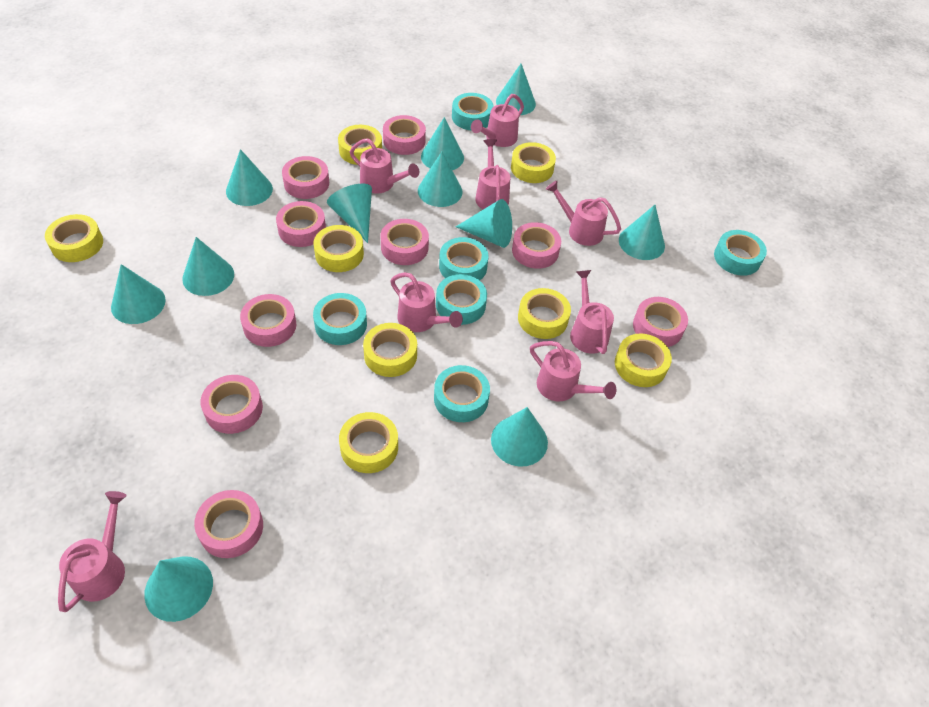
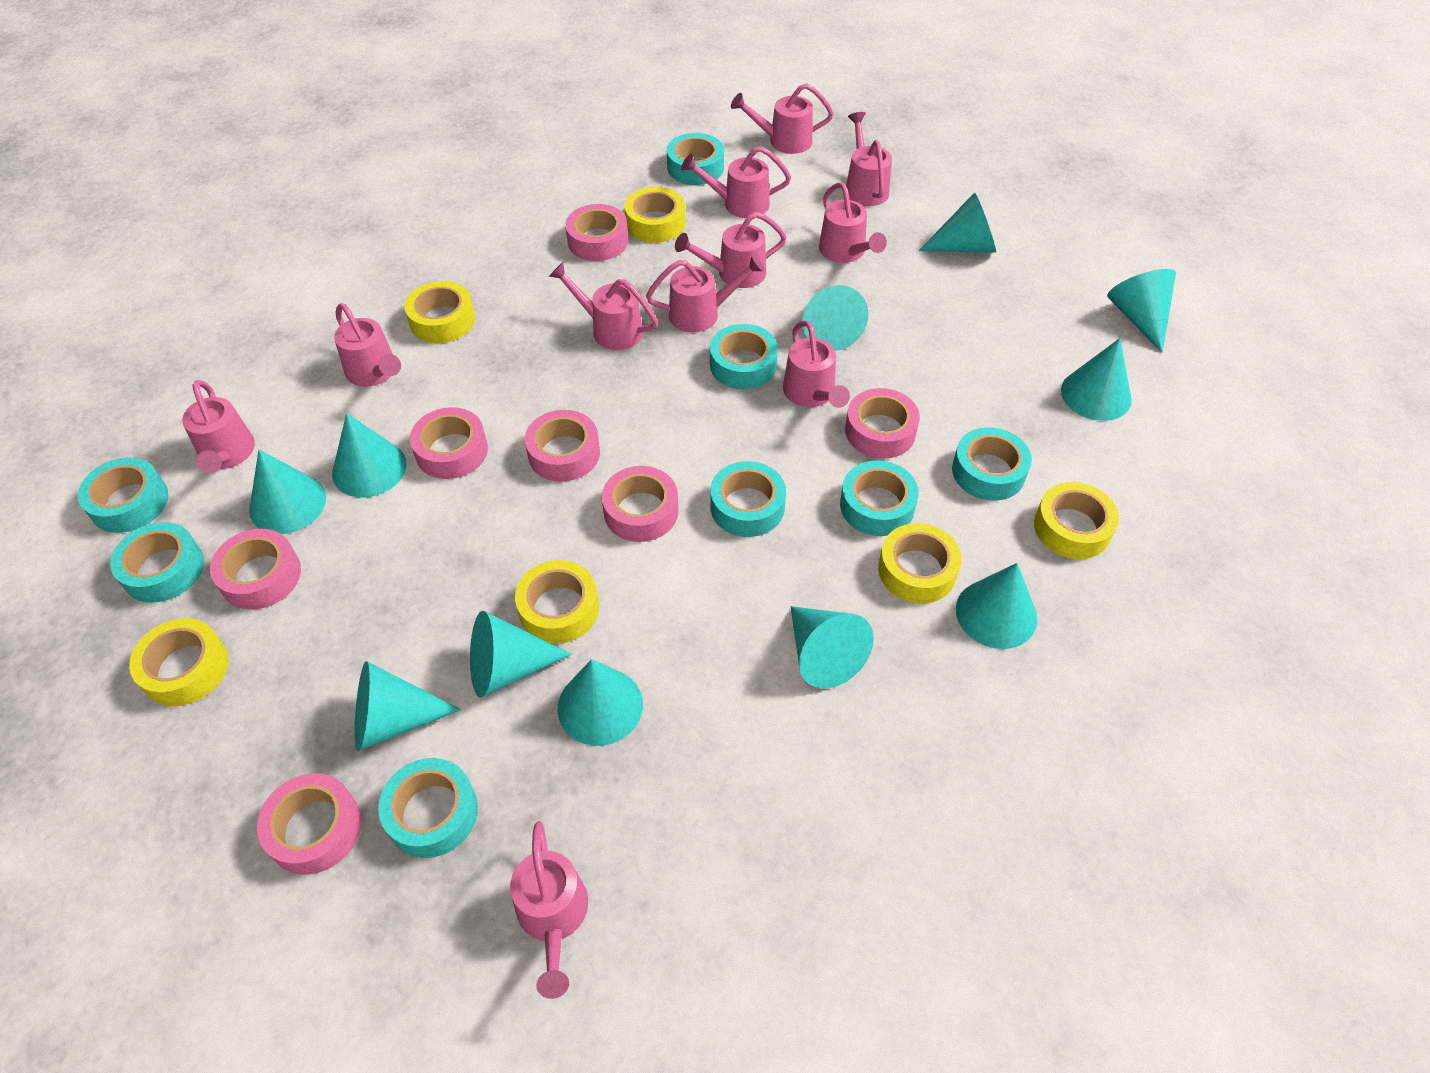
pink tape: [194,490,263,558] [201,375,263,434] [240,294,296,347] [276,201,326,247] [282,156,329,199] [380,219,429,265] [383,115,426,155] [512,222,561,269] [633,297,688,347] = 9 -> [210,529,301,610] [257,773,361,874] [410,407,488,479] [525,410,600,482] [565,204,628,261] [602,466,679,542] [845,388,920,459] = 7
pink watering can: [58,491,127,612] [350,138,419,194] [390,272,463,332] [471,94,524,147] [475,139,510,209] [530,341,616,401] [546,181,621,246] [570,270,614,354] = 8 -> [182,380,255,474] [334,303,401,387] [510,821,588,999] [549,262,658,350] [646,255,765,333] [675,212,787,288] [681,146,791,218] [731,83,834,154] [783,320,850,408] [819,182,887,263] [846,112,892,206] = 11
turquoise tape: [313,293,367,345] [434,365,490,422] [436,274,487,325] [439,237,489,280] [452,93,494,131] [714,230,767,276] = 6 -> [78,457,169,533] [110,522,204,603] [378,758,478,858] [667,133,724,185] [710,324,778,389] [710,461,786,537] [840,460,919,536] [952,427,1032,501] = 8
yellow tape: [45,214,103,262] [313,225,364,272] [338,125,382,165] [339,412,398,473] [363,323,417,377] [511,142,556,183] [518,288,571,339] [615,333,672,387] = 8 -> [129,618,229,706] [404,281,475,343] [515,560,599,644] [624,187,685,243] [878,523,962,604] [1034,482,1119,559] = 6

